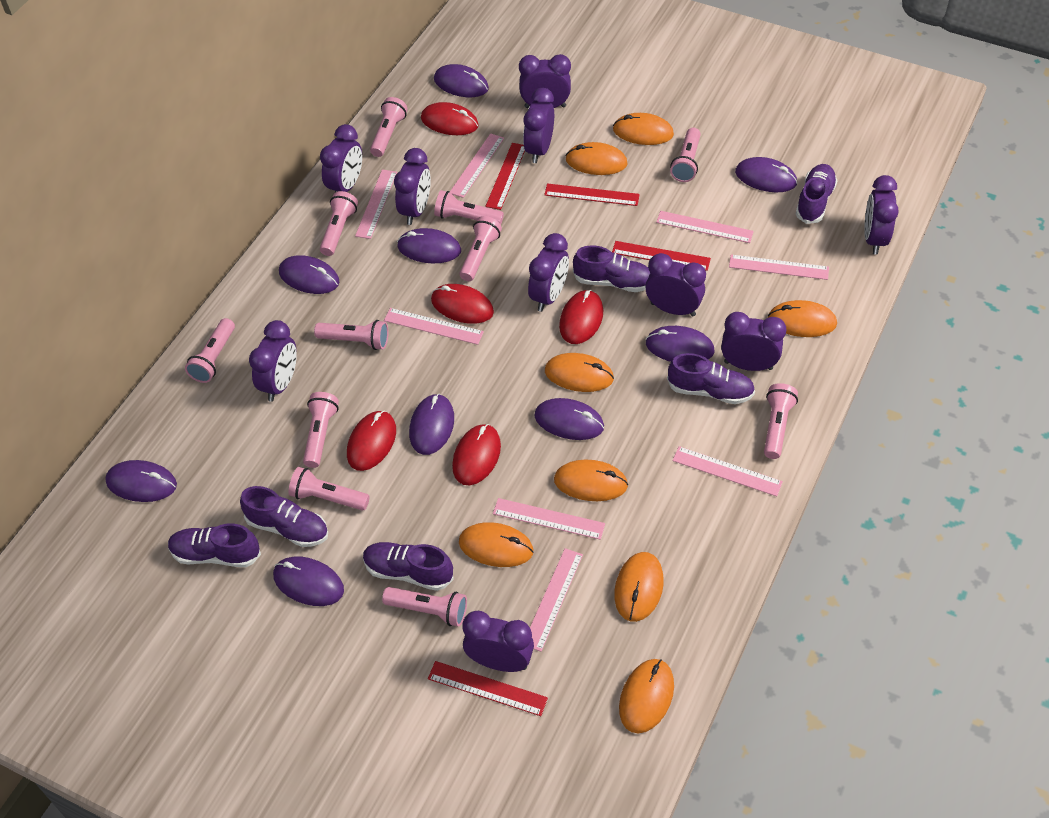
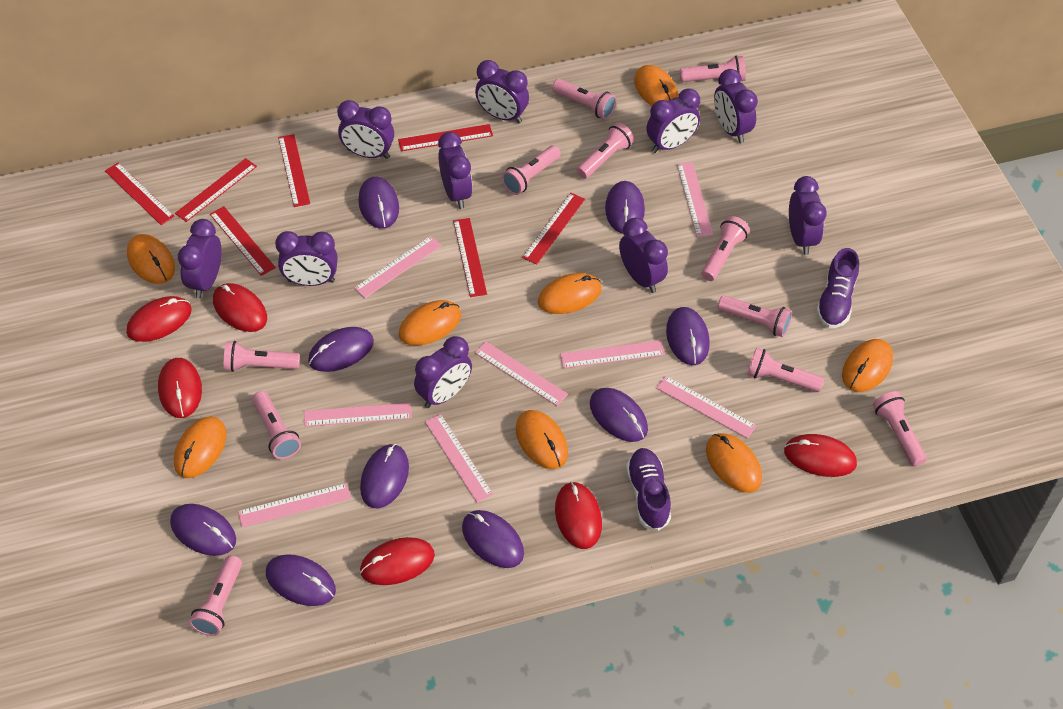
purple shoe: [168,524,261,567] [240,486,328,547] [363,542,454,591] [573,245,650,292] [667,353,755,404] [796,164,837,224] = 6 -> [626,448,671,531] [816,248,859,328] = 2
red mouse: [347,411,396,471] [421,102,479,135] [431,284,494,324] [452,424,501,485] [559,290,603,344] = 5 -> [126,296,192,342] [158,358,202,418] [213,283,267,332] [360,537,435,585] [555,481,602,549] [784,434,857,477] = 6
red ruler: [428,661,548,716] [485,143,525,210] [544,184,640,206] [612,241,711,271] = 4 -> [105,163,175,225] [175,158,257,222] [210,206,276,276] [278,134,310,207] [398,124,493,151] [453,218,487,297] [522,193,585,264] = 7

